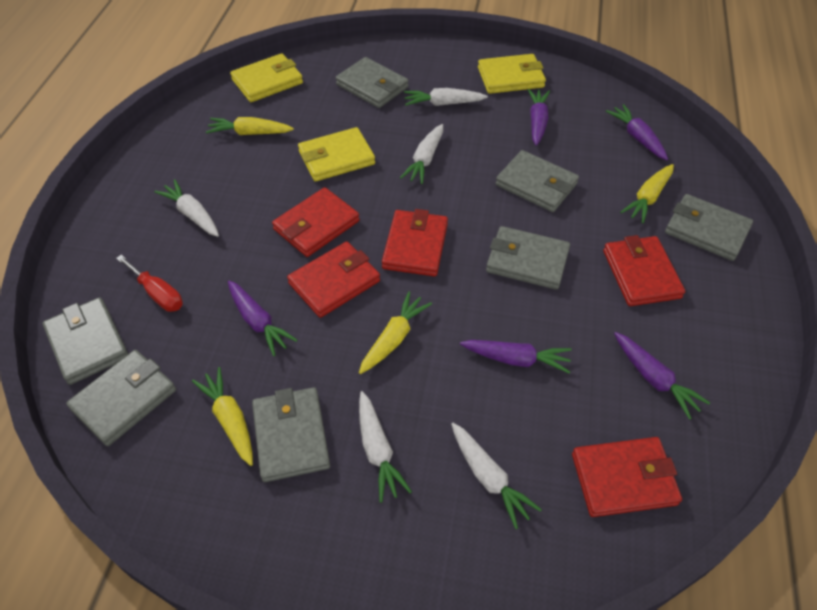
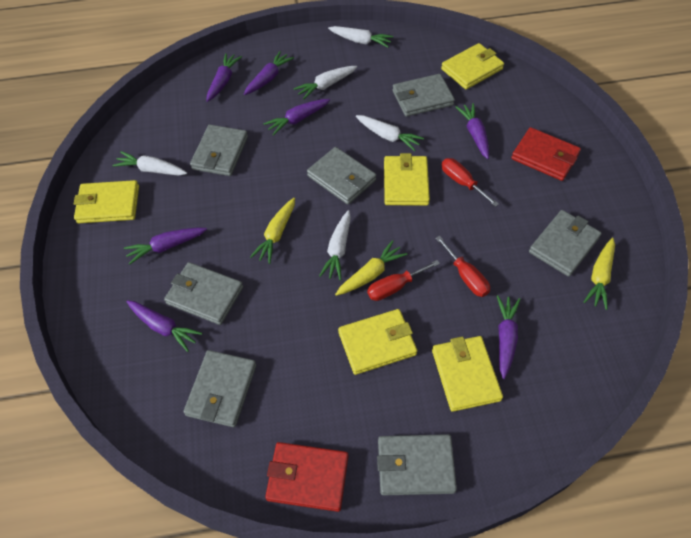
purple carrot: [228,280,298,356] [460,340,572,374] [528,89,550,146] [606,104,668,160] [614,332,710,420] = 5 -> [124,227,207,265] [126,300,202,352] [206,53,242,102] [244,51,294,95] [263,99,330,136] [456,103,489,159] [497,295,520,379] = 7
red screwdriver: [116,255,183,312] = 1 -> [367,260,440,301] [436,236,490,297] [442,158,499,207] = 3
red wallet: [272,187,360,257] [287,241,380,318] [382,209,448,276] [572,437,682,517] [603,235,685,306] = 5 -> [265,442,348,512] [511,127,581,181] = 2
yellow carrot: [192,367,253,466] [206,117,294,135] [359,292,432,374] [620,164,674,223] = 4 -> [250,198,295,264] [335,240,408,296] [584,238,615,310] = 3
yellow wallet: [230,53,303,102] [298,127,375,182] [478,54,546,94] = 3 -> [74,180,139,223] [338,309,417,375] [384,153,430,206] [432,336,503,412] [441,43,504,89] = 5

